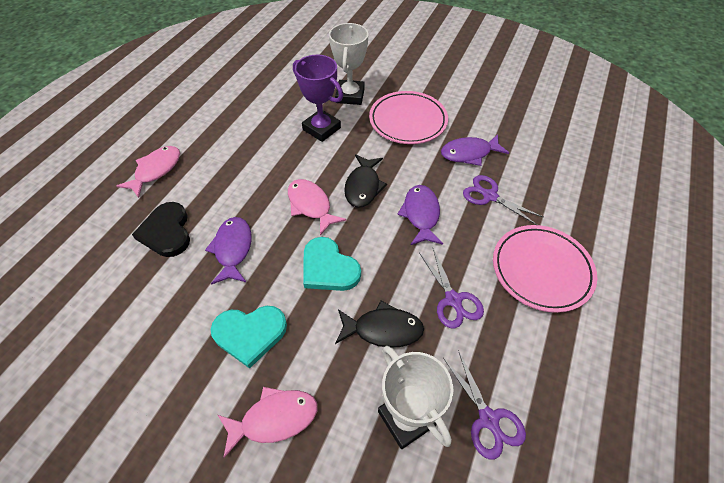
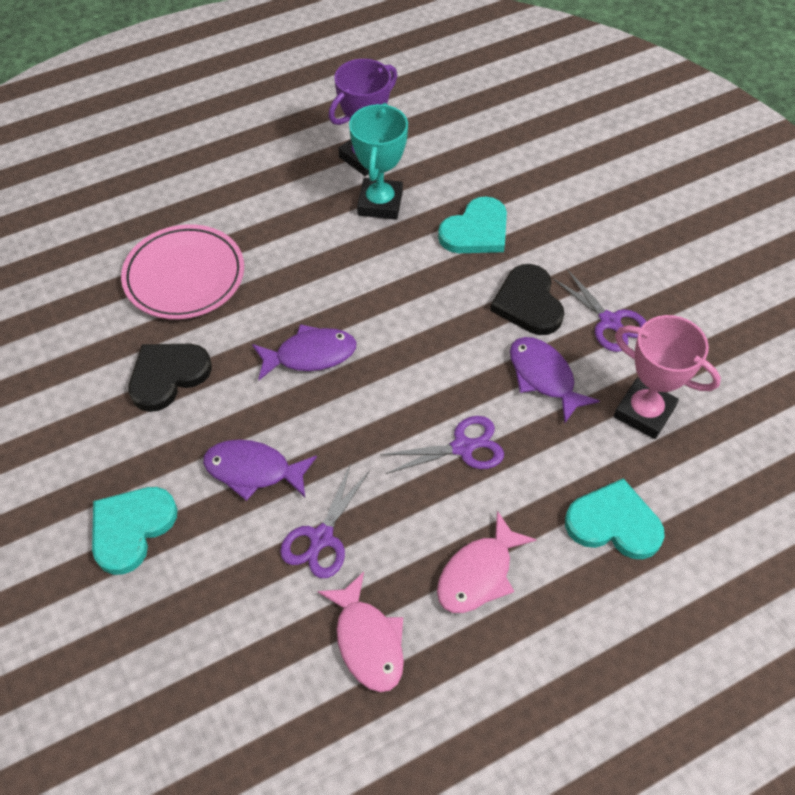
black fish: [335,301,424,348] [344,154,387,208] = 2 -> none = 0
black heart: [132,202,190,257] = 1 -> [128,344,212,412] [490,264,564,335] = 2
pink fish: [116,146,180,198] [218,387,318,458] [288,179,346,236] = 3 -> [317,572,404,692] [437,511,537,613] = 2
pink plate: [369,91,448,144] [493,225,597,313] = 2 -> [121,224,244,319] = 1
pink trophy: none = 0 -> [614,315,721,439] = 1
turquoise heart: [211,306,287,369] [303,237,361,291] = 2 -> [92,487,178,575] [438,197,507,253] [565,478,665,559] = 3
turquoise trophy: none = 0 -> [349,103,408,220] = 1
white trophy: [329,23,368,105] [378,346,454,449] = 2 -> none = 0

